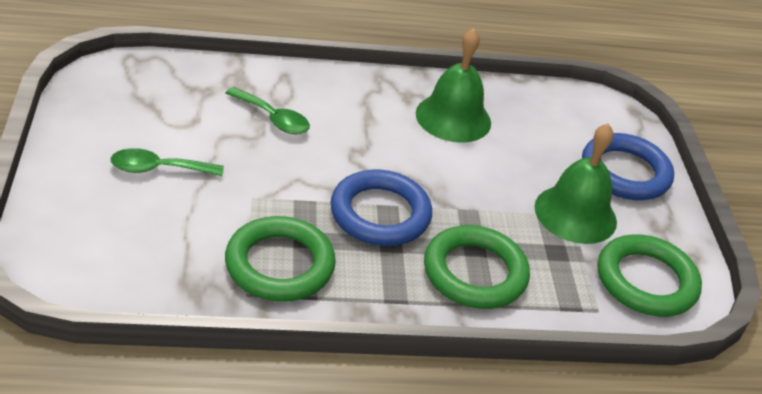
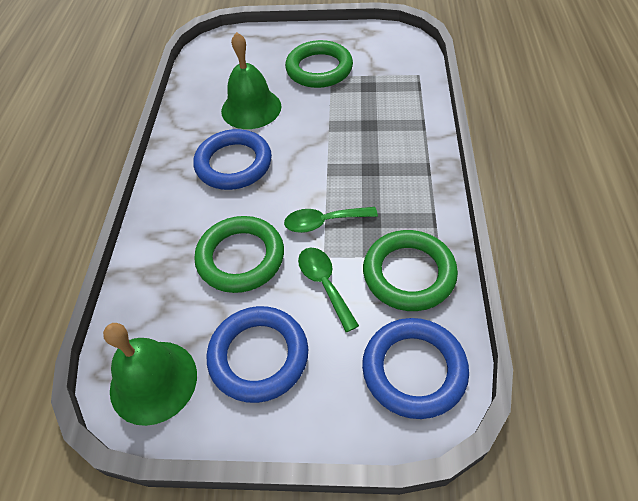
blue ring: [330,170,432,246] [582,133,674,200] = 2 -> [194,129,272,190] [207,306,308,403] [362,318,469,419] = 3

